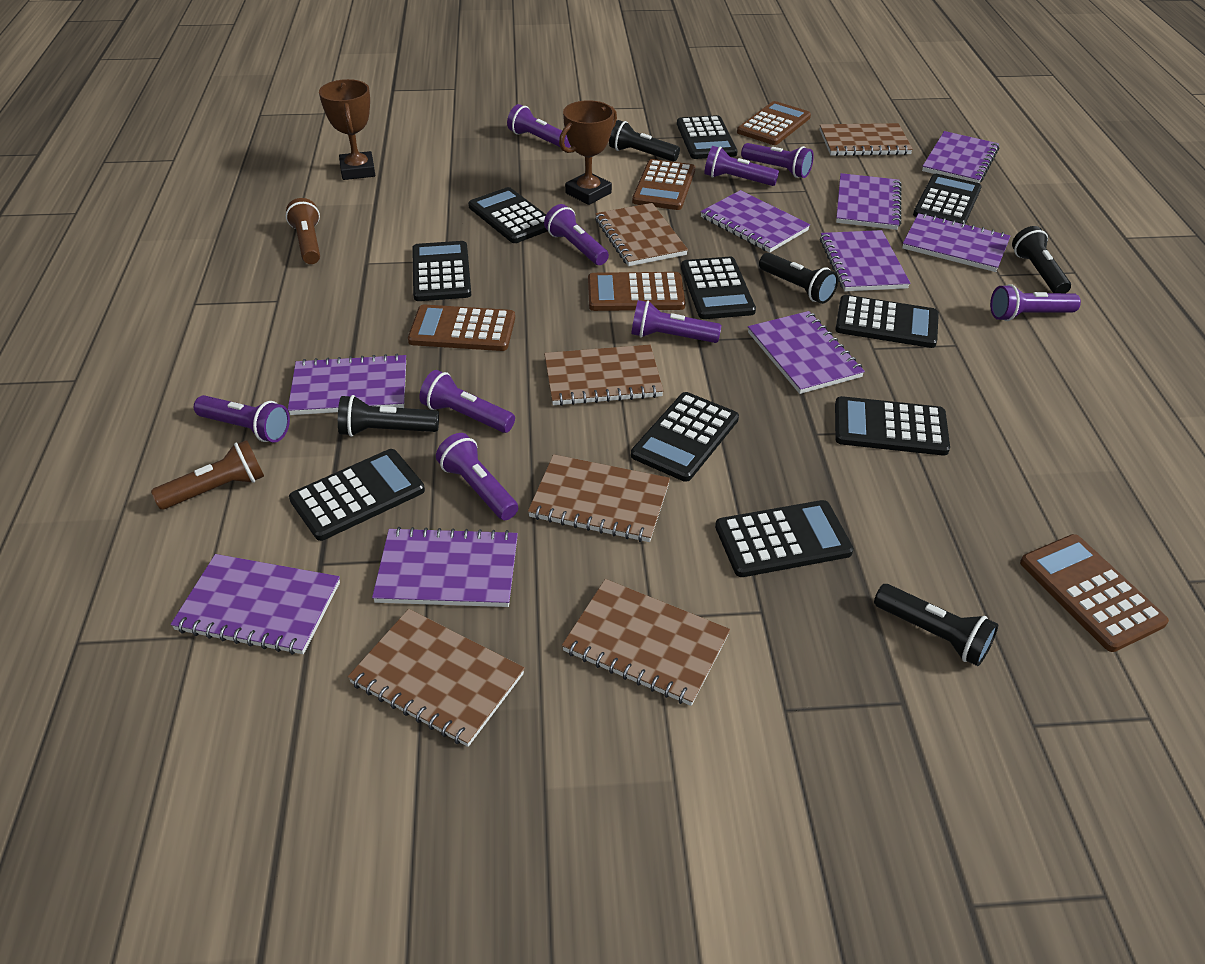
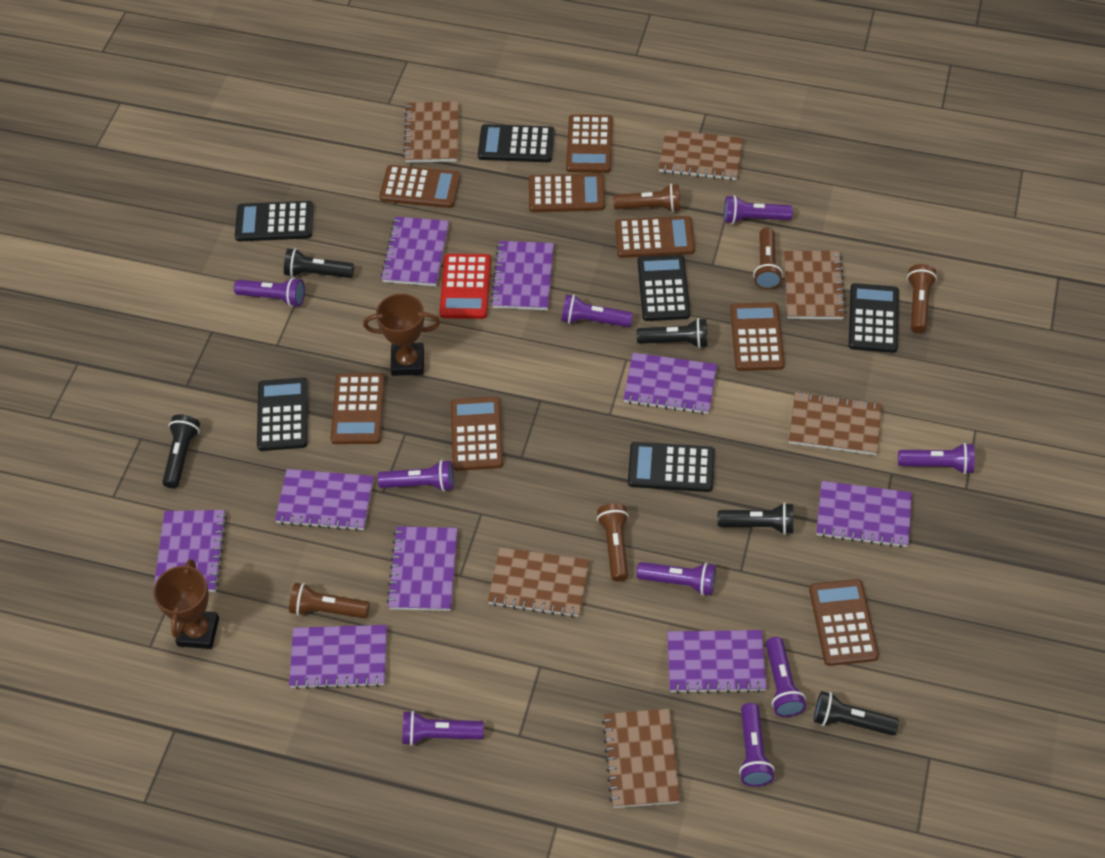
black calculator: [289,449,425,541] [412,241,471,301] [468,187,548,243] [631,392,739,482] [677,115,738,159] [681,257,756,319] [715,500,854,577] [835,295,939,348] [835,396,950,456] [913,174,982,224] = 10 -> [235,201,313,241] [257,377,308,451] [478,124,555,162] [628,442,715,492] [637,254,690,321] [848,283,899,353] = 6
brown calculator: [408,305,515,351] [588,272,685,311] [632,159,695,210] [737,101,811,145] [1020,534,1169,652] = 5 -> [330,373,385,444] [379,165,460,208] [451,396,503,471] [529,173,605,212] [566,114,613,173] [615,216,695,258] [730,302,785,371] [809,579,879,666] = 8
brown flashlight: [151,440,264,510] [286,198,320,264] = 2 -> [289,583,370,618] [597,503,629,581] [613,184,680,212] [753,227,783,290] [907,264,937,333] = 5
red calculator: none = 0 -> [440,254,491,319] = 1

